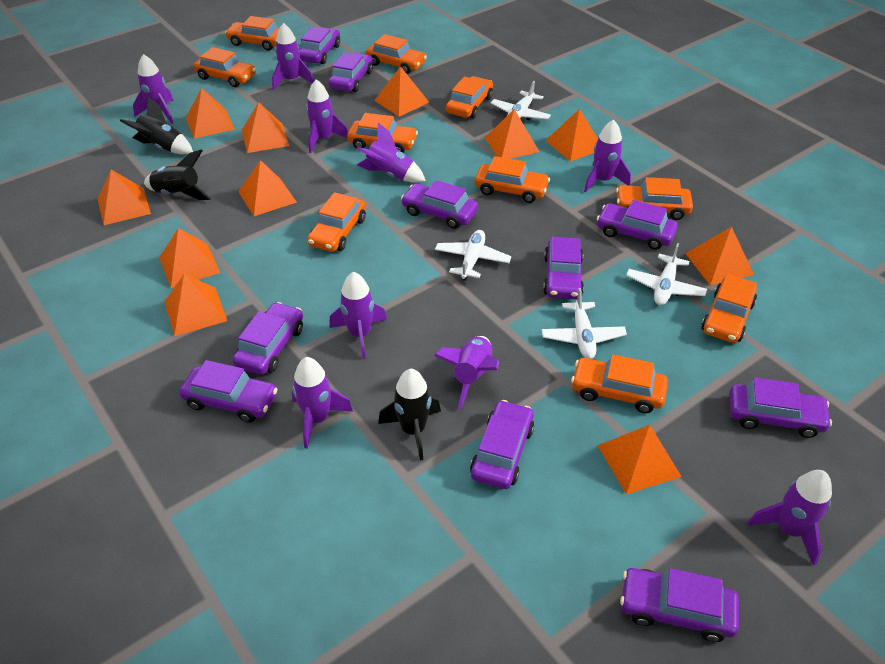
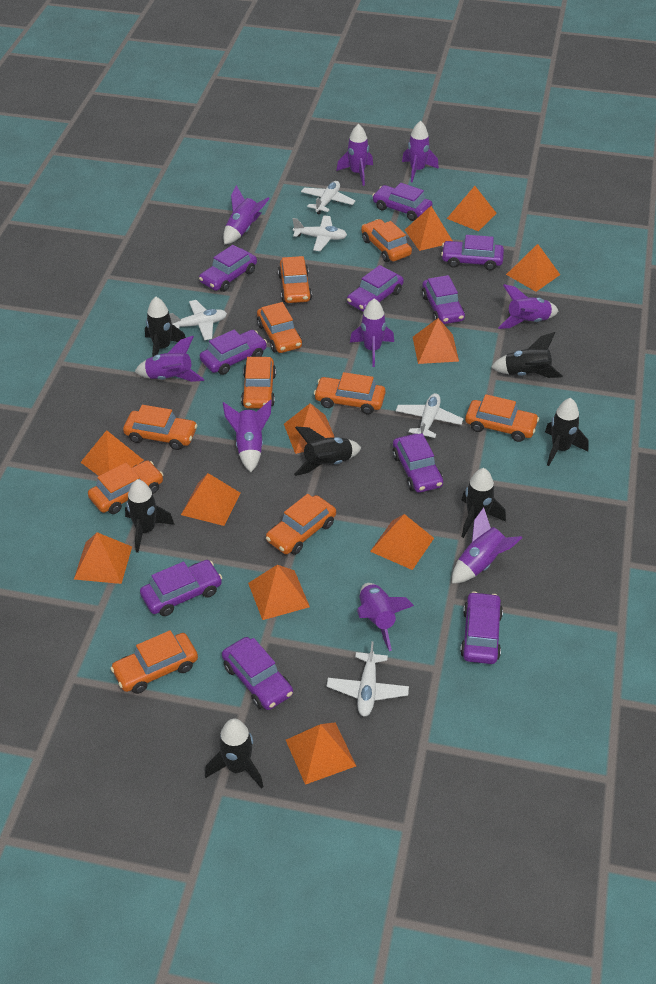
black rocket: [120,97,193,154] [144,150,211,200] [378,369,441,461] = 3 -> [125,479,175,553] [145,297,186,357] [205,719,264,789] [294,427,361,476] [461,468,506,538] [491,332,563,378] [545,398,589,466] = 7
white plane: [435,230,511,281] [491,81,551,120] [542,288,627,359] [626,243,707,305] = 4 -> [169,300,227,341] [293,215,347,251] [301,181,355,214] [327,641,409,716] [396,393,463,438] = 5

